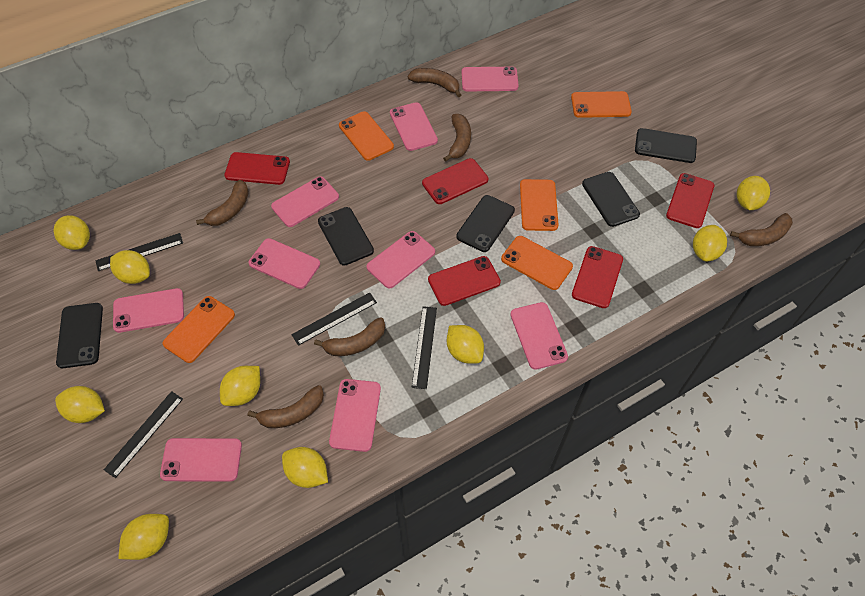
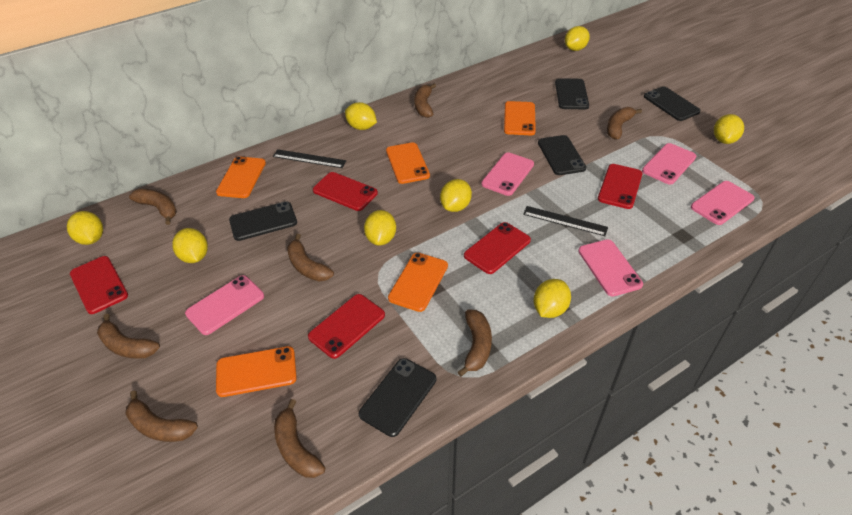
black ruler: [95,233,183,271] [104,391,183,478] [291,292,377,346] [412,306,437,389] = 4 -> [273,149,346,168] [523,206,608,236] = 2
brown banana: [196,180,249,226] [247,385,324,428] [314,317,385,356] [408,68,461,97] [443,114,471,162] [730,213,793,246] = 6 -> [97,314,160,359] [126,391,198,442] [129,189,177,225] [274,399,325,478] [287,234,334,281] [414,84,436,118] [458,310,492,376] [607,107,642,140] = 8
pink phone: [113,288,184,333] [160,438,242,482] [249,238,320,289] [271,176,339,227] [329,379,381,452] [367,231,435,288] [390,102,438,151] [462,66,519,91] [510,302,568,370] = 9 -> [185,275,264,335] [481,152,534,196] [578,239,643,297] [642,143,696,185] [691,181,754,225] = 5
yellow lemon: [54,215,90,250] [55,386,105,423] [110,250,150,284] [118,514,169,560] [220,366,260,406] [282,447,328,488] [447,325,484,364] [693,225,727,262] [737,176,770,210] = 9 -> [67,211,103,245] [172,228,208,263] [345,102,377,130] [364,210,396,246] [440,179,472,212] [534,279,571,318] [565,26,590,51] [714,114,744,144] = 8

